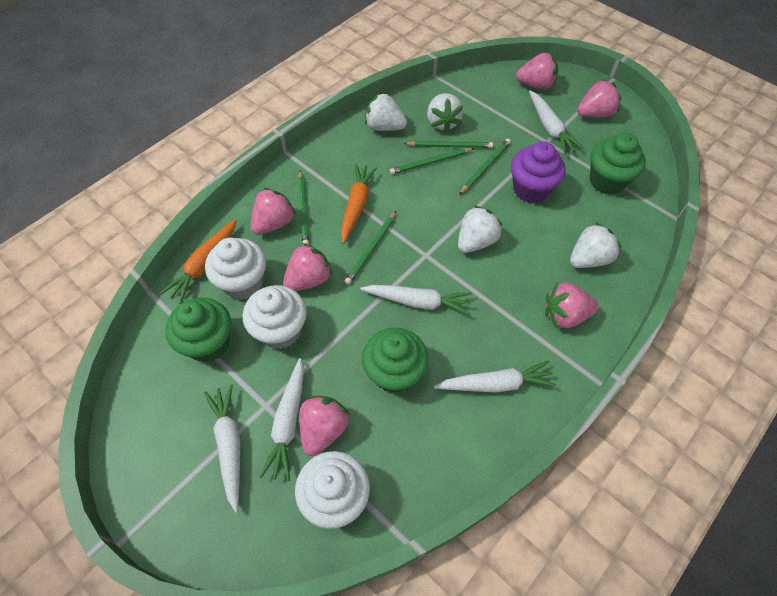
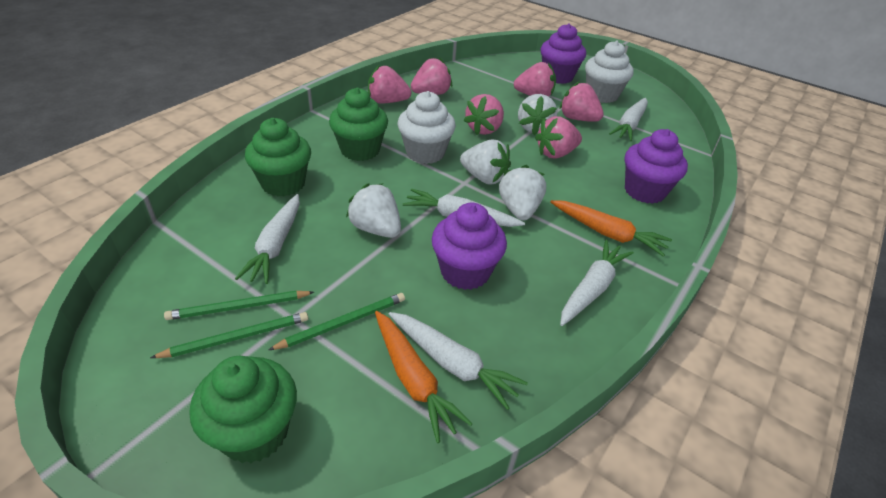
green pencil: [298,170,309,246] [344,211,396,284] [390,148,475,174] [404,141,493,148] [459,139,511,195] = 5 -> [150,312,308,358] [164,291,314,320] [269,293,405,350] = 3
purple cupcake: [511,141,566,203] = 1 -> [432,203,507,290] [541,23,586,84] [625,129,688,204] = 3
white cupcake: [205,237,266,300] [243,285,307,349] [295,451,370,529] = 3 -> [398,91,456,164] [585,41,634,103] = 2

